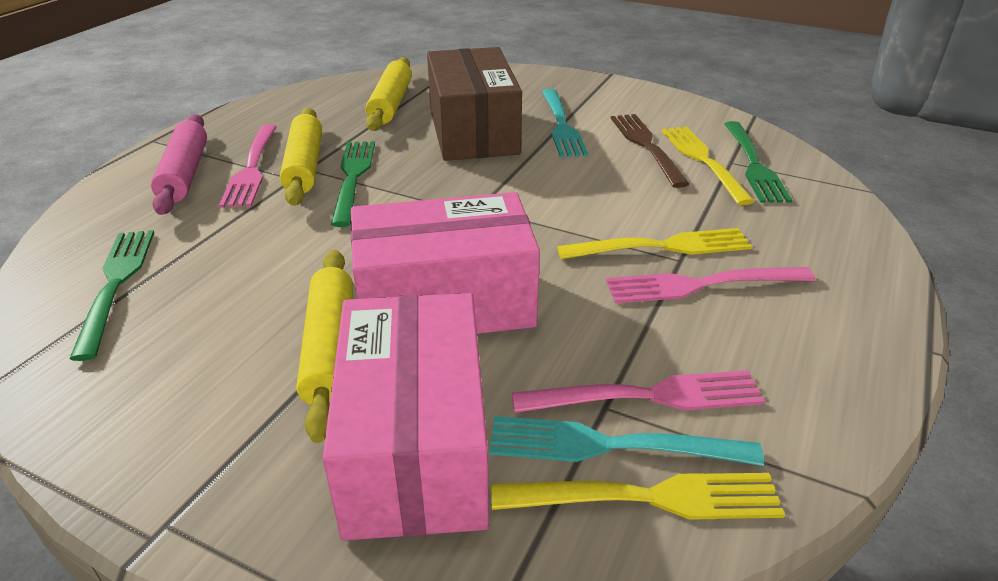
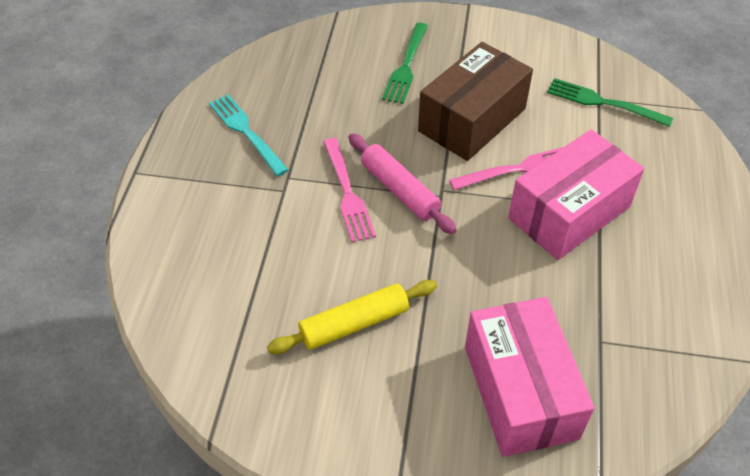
brown fork: [611,114,689,188] = 1 -> none = 0
green fork: [69,230,154,361] [331,141,375,227] [725,121,792,203] = 3 -> [382,23,428,104] [547,78,673,127] = 2
pink fork: [219,124,277,208] [512,370,765,413] [606,267,815,303] = 3 -> [323,138,376,242] [449,147,564,190] = 2
turquoise fork: [489,416,764,466] [542,89,588,158] = 2 -> [209,94,288,176] = 1
yellow fork: [491,473,785,519] [557,228,752,260] [662,126,755,205] = 3 -> none = 0
yellow rolling pin: [280,108,322,206] [296,250,353,443] [366,57,412,131] = 3 -> [267,280,437,354] = 1

